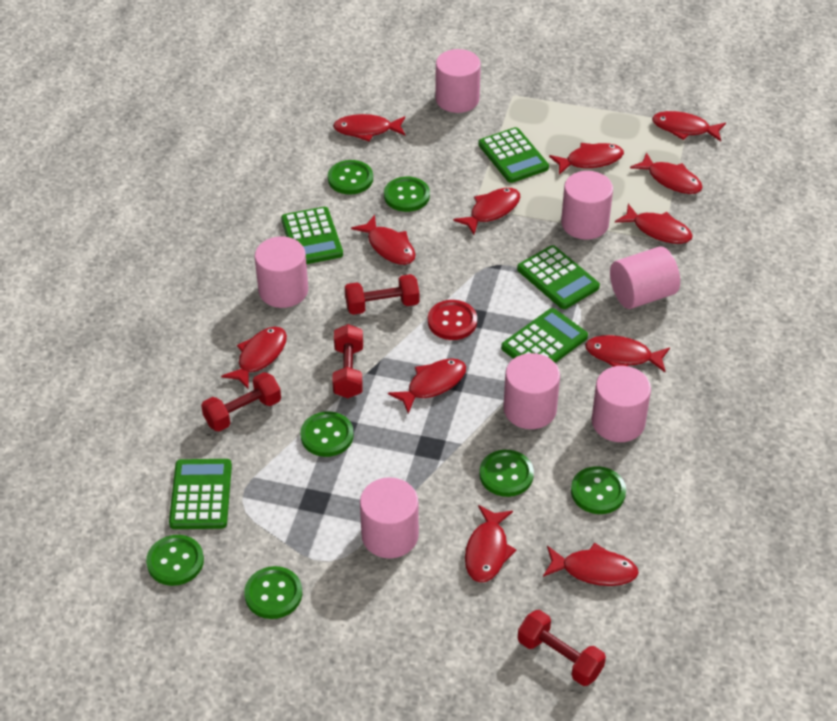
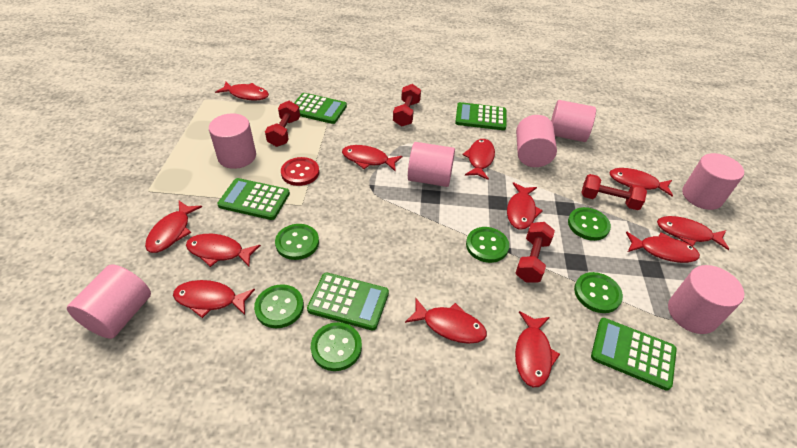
green button: [146,535,204,586] [244,566,302,619] [301,411,354,457] [328,160,373,194] [384,177,430,212] [479,450,534,497] [571,466,626,514] = 7 -> [254,284,304,328] [275,224,319,260] [311,322,362,371] [466,227,509,263] [568,207,611,241] [574,272,623,313] = 6

